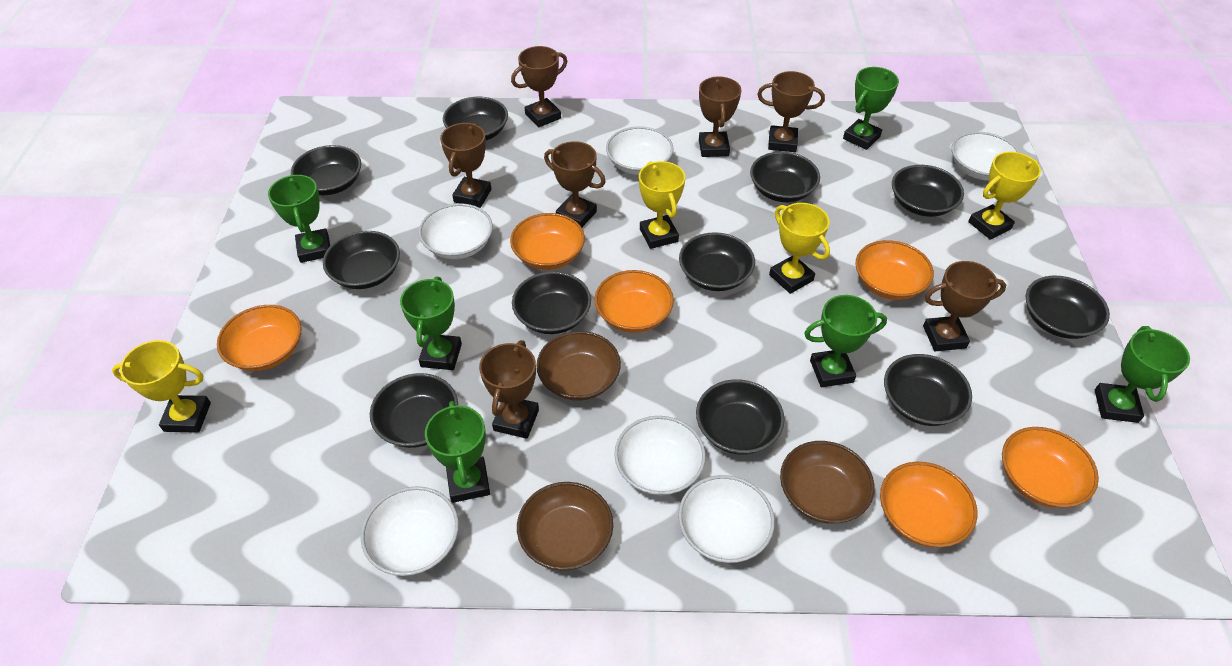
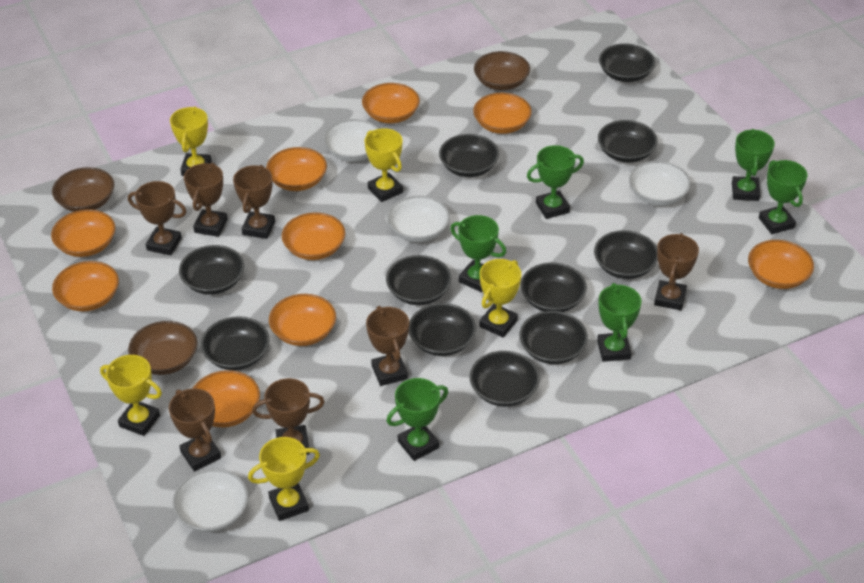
orange bowl: [217,305,302,371] [510,213,585,270] [595,270,674,333] [855,240,934,300] [880,462,977,547] [1002,427,1099,508] = 6 -> [51,210,115,257] [52,261,119,311] [193,370,260,427] [266,147,327,191] [269,294,336,346] [282,212,345,260] [362,83,420,123] [473,93,532,134] [748,240,814,289] = 9
white bowl: [361,486,459,576] [419,203,493,259] [606,126,674,175] [614,416,706,495] [678,475,775,563] [951,132,1020,181] = 6 -> [173,469,248,532] [323,119,379,162] [387,196,450,242] [629,161,691,206] = 4
yellow trophy: [112,340,211,433] [639,161,685,249] [769,203,830,294] [968,152,1041,240] = 4 -> [100,355,162,436] [170,106,211,176] [248,437,320,521] [365,128,403,202] [479,259,521,337] = 5

